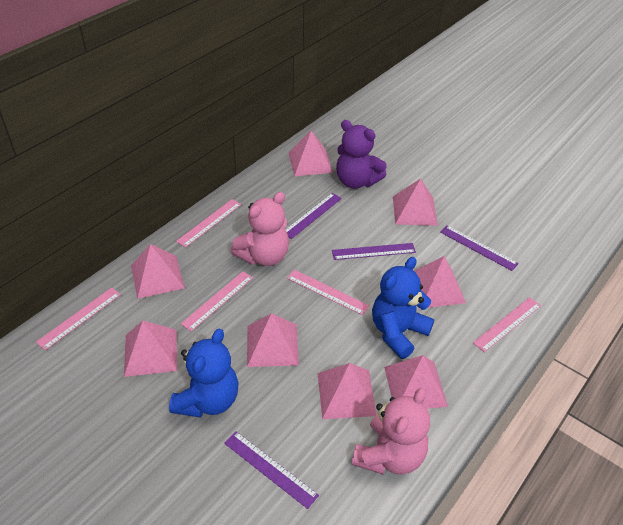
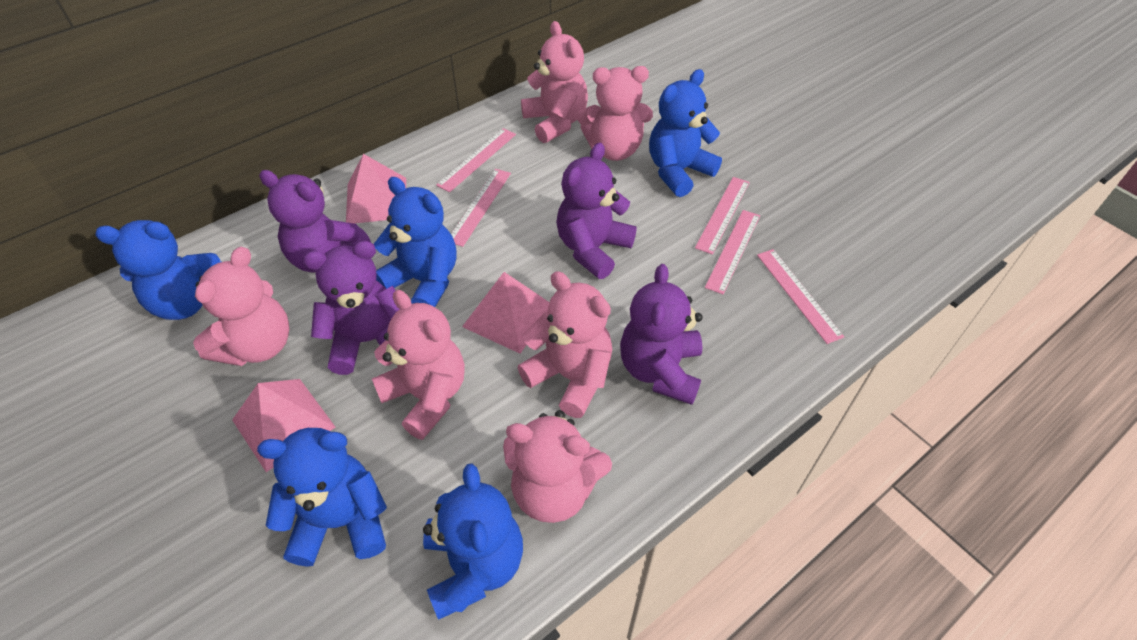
blue teddy bear: [169,329,239,418] [372,257,434,359] = 2 -> [95,220,221,320] [257,428,387,567] [374,177,457,307] [423,463,523,620] [649,69,722,197] = 5
pink pyramid: [124,321,177,377] [131,244,185,299] [247,313,299,367] [288,131,333,176] [318,363,377,419] [384,355,448,409] [393,178,438,226] [415,256,466,308] = 8 -> [232,379,336,472] [346,154,406,224] [462,272,550,354] = 3
pink teddy bear: [231,192,289,266] [352,387,430,475] = 2 -> [193,247,289,366] [372,290,465,440] [503,410,612,523] [517,271,612,418] [521,21,588,143] [577,66,653,161] = 6
purple ruler: [224,431,319,509] [285,193,342,239] [332,243,416,260] [440,225,519,271] = 4 -> none = 0
purple teddy bear: [336,120,387,189] = 1 -> [259,170,371,273] [303,241,399,375] [556,143,637,279] [620,264,703,405] = 4

